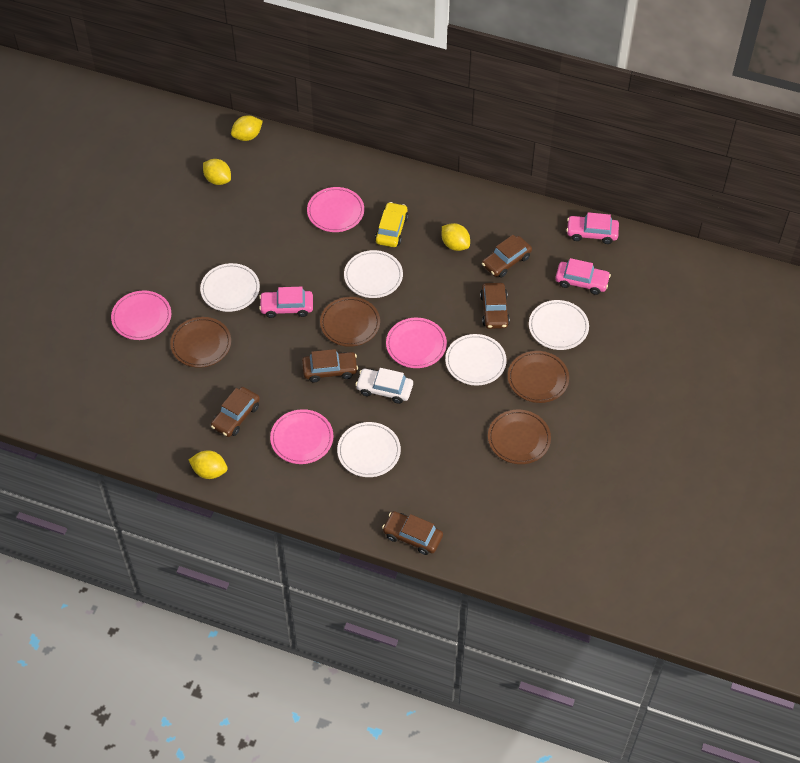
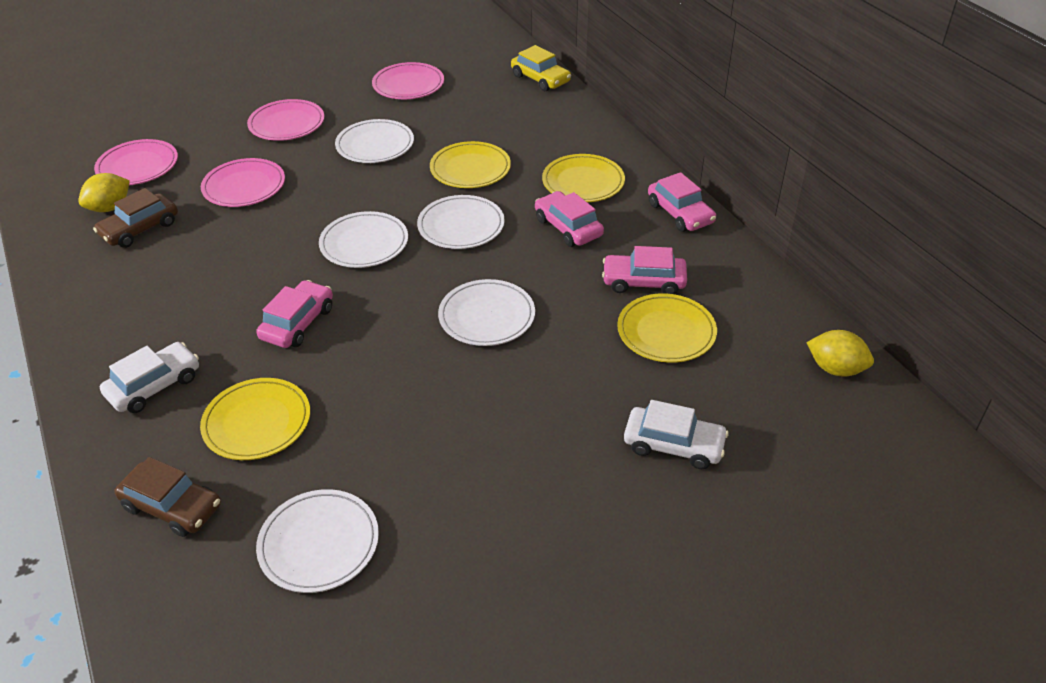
brown car: [211,387,260,437] [302,349,358,382] [382,511,443,555] [480,283,510,329] [482,235,532,278] = 5 -> [93,188,178,248] [115,457,221,537] = 2
brown plate: [170,317,231,368] [320,297,380,347] [488,410,551,464] [508,351,569,403] = 4 -> none = 0
pink car: [259,287,313,318] [556,258,611,295] [566,212,619,244] = 3 -> [256,280,333,348] [535,191,604,247] [602,246,687,294] [648,172,716,232] = 4
white car: [356,368,413,404] = 1 -> [100,342,199,413] [624,400,729,469] = 2
yellow lemon: [189,451,228,479] [203,159,231,185] [231,115,263,141] [442,223,470,251] = 4 -> [78,173,130,212] [806,330,874,376] = 2
yellow plate: none = 0 -> [200,378,310,460] [430,141,511,188] [542,154,625,202] [617,293,717,363] = 4

